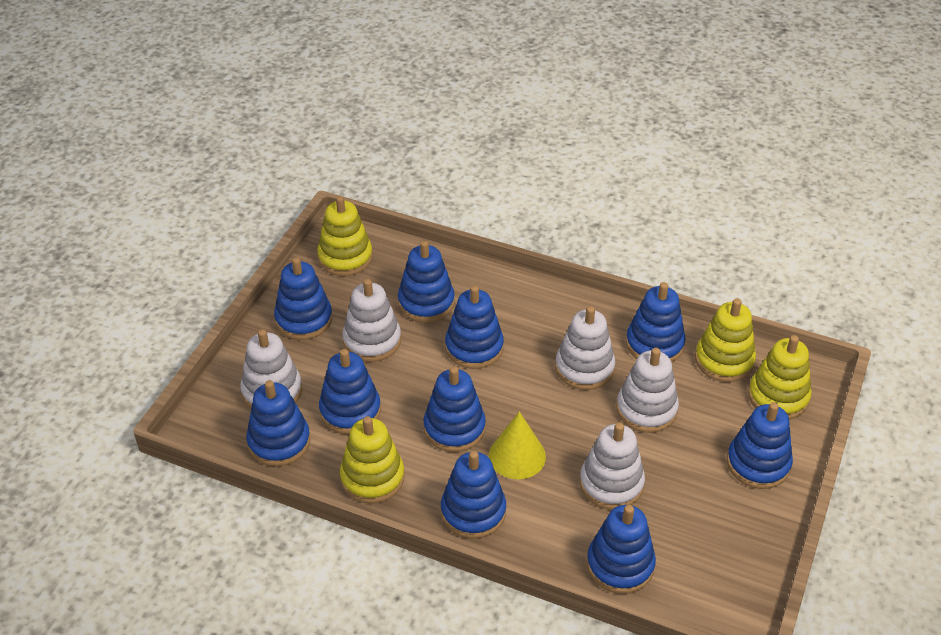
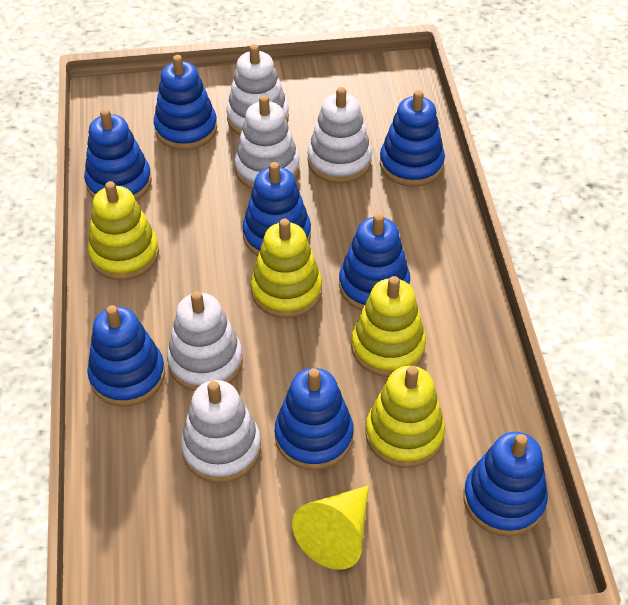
blue stacking toy: [246,380,310,466] [274,257,332,340] [319,349,381,434] [398,241,455,323] [424,366,486,452] [441,451,506,539] [445,285,504,369] [587,505,656,594] [626,282,685,363] [727,402,793,489] = 10 -> [84,109,152,201] [87,305,165,407] [154,55,217,150] [242,162,311,256] [275,368,354,470] [339,213,410,311] [380,90,445,187] [463,432,548,536] = 8

